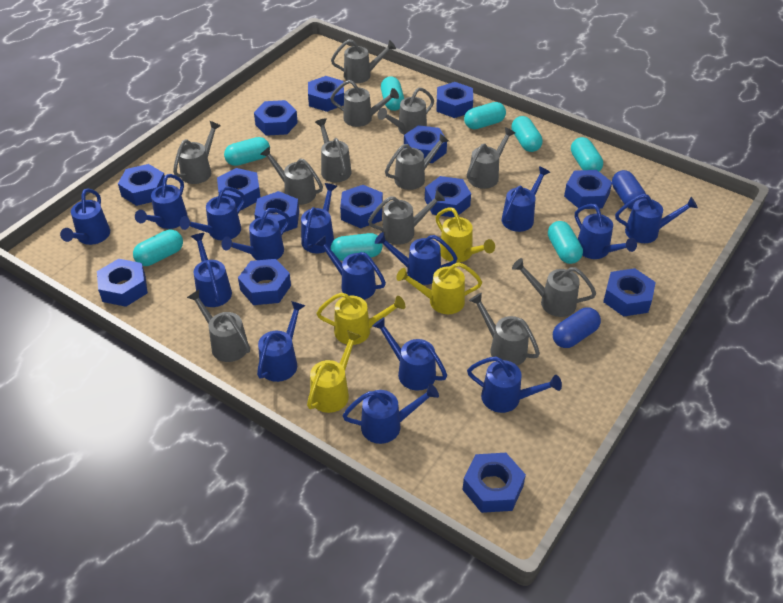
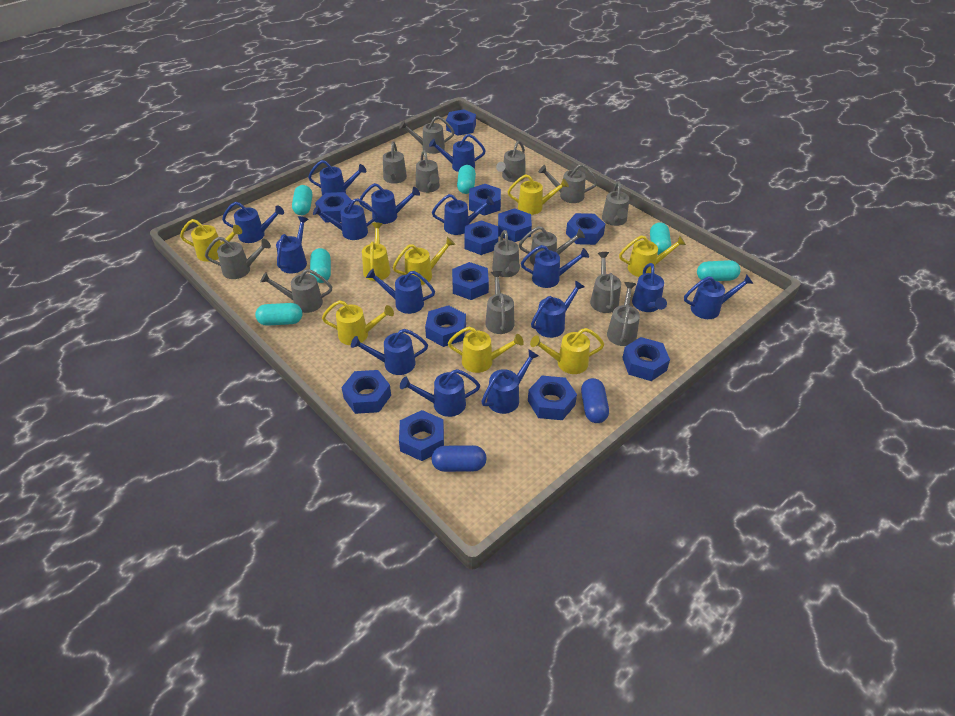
blue nut: [97,259,148,307] [118,164,167,206] [217,168,260,210] [238,259,291,305] [254,100,298,136] [254,191,299,232] [308,76,344,112] [340,185,383,228] [404,125,447,163] [425,176,471,217] [436,82,473,118] [462,453,526,513] [564,170,612,209] [603,268,656,317] = 14 -> [315,192,352,223] [341,370,391,414] [399,410,444,461] [425,305,466,347] [446,109,476,136] [452,262,489,300] [464,220,498,255] [469,184,501,216] [498,208,532,242] [528,376,577,420] [566,213,605,245] [622,337,670,381] = 12
grey watering can: [173,121,221,184] [187,290,250,362] [260,146,323,205] [315,118,351,182] [330,80,399,127] [331,39,396,83] [368,190,445,245] [377,87,434,135] [385,133,449,190] [467,127,515,189] [469,293,540,365] [512,258,596,317] = 12 -> [205,237,271,279] [260,269,332,313] [383,141,407,184] [399,116,454,154] [416,150,440,193] [485,271,515,334] [492,230,520,277] [496,140,526,182] [519,226,585,265] [539,164,598,203] [590,252,621,313] [602,181,629,226] [607,282,640,346] = 13
turquoise capsule: [133,230,183,266] [224,137,270,166] [331,233,383,261] [381,76,404,111] [464,102,506,129] [511,116,543,152] [548,221,583,264] [571,137,603,172] = 8 -> [255,303,302,326] [292,185,312,215] [310,248,331,283] [457,165,476,194] [650,222,671,255] [697,260,741,281] = 6
yellow watering can: [307,330,361,413] [316,293,405,345] [396,262,482,314] [435,207,495,263] = 4 -> [180,219,242,262] [322,300,394,345] [362,222,390,281] [392,237,455,285] [448,327,524,373] [507,174,569,215] [530,328,604,374] [619,235,686,277] = 8

